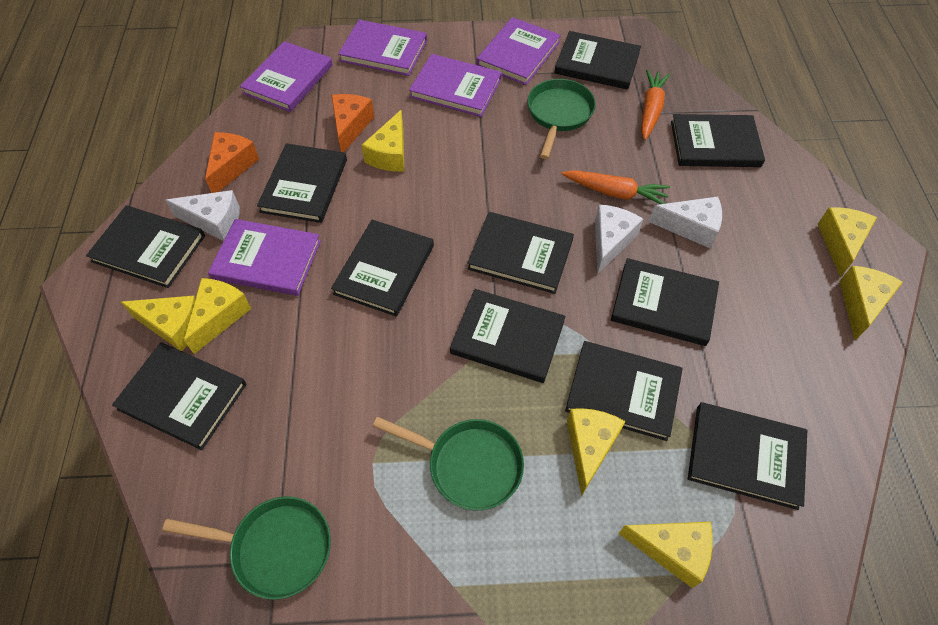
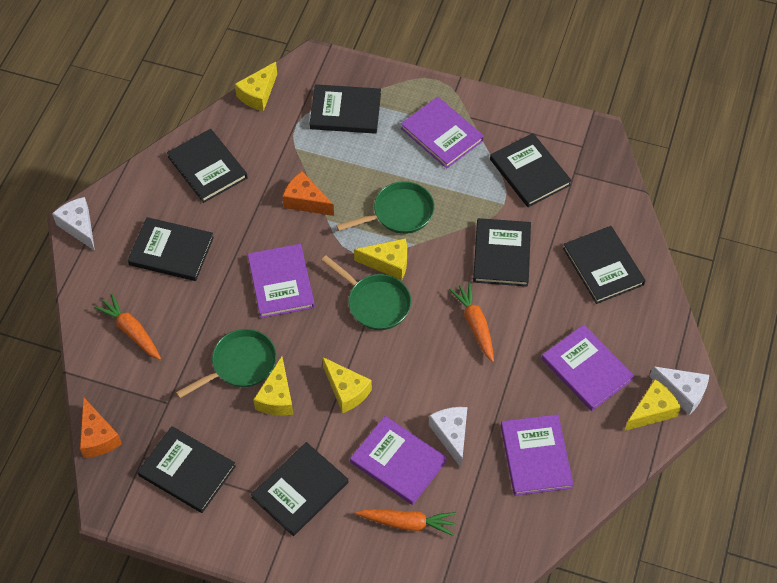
black book: [86,205,205,288] [112,342,247,450] [257,143,347,223] [331,220,434,316] [450,289,565,383] [467,212,574,294] [555,31,641,90] [565,341,683,441] [611,258,719,346] [671,114,765,167] [688,402,807,510] = 11 -> [128,217,214,281] [137,426,236,513] [167,129,248,203] [251,442,348,536] [309,84,381,134] [473,218,531,286] [490,133,572,207] [563,226,646,304] = 8
orange carrot: [562,170,670,204] [641,70,670,140] = 2 -> [94,294,161,360] [356,509,456,536] [449,282,494,362] = 3
yellow cheese: [121,296,196,351] [184,278,251,354] [361,110,404,172] [567,408,625,496] [618,522,713,588] [818,207,877,277] [839,266,903,340] = 7 -> [235,62,277,111] [253,356,293,415] [322,357,372,413] [354,238,407,280] [625,379,681,431] = 5

